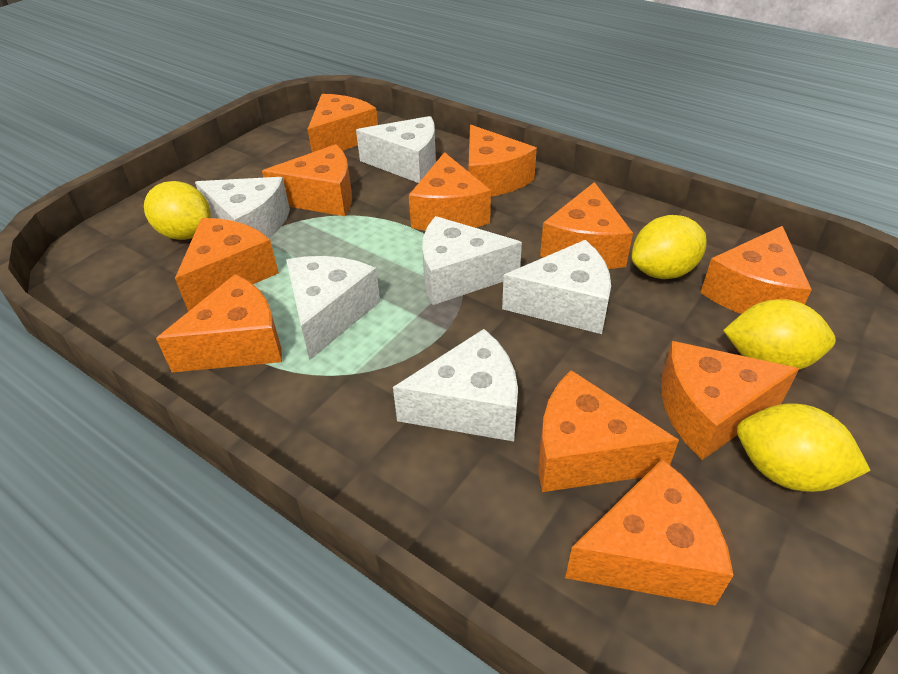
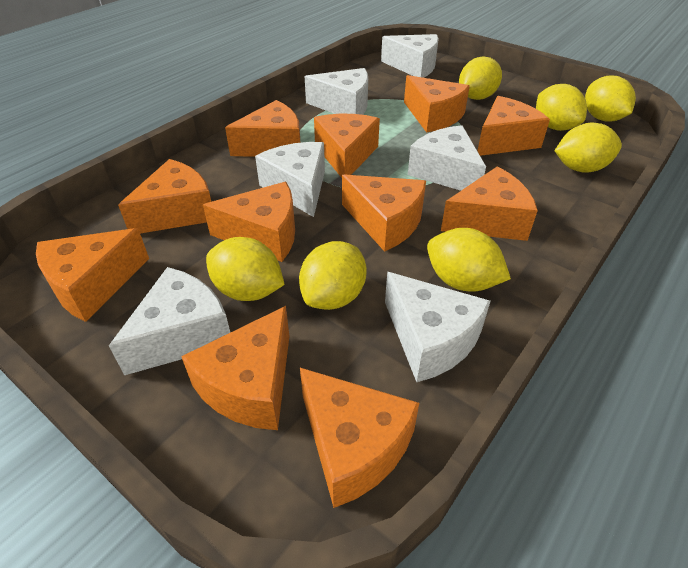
yellow lemon: [144,181,211,240] [632,215,707,279] [723,299,836,370] [737,404,871,492] = 4 -> [206,237,285,301] [299,241,367,310] [427,228,511,291] [459,57,502,100] [536,84,587,131] [555,123,622,173] [585,76,636,121] = 7

